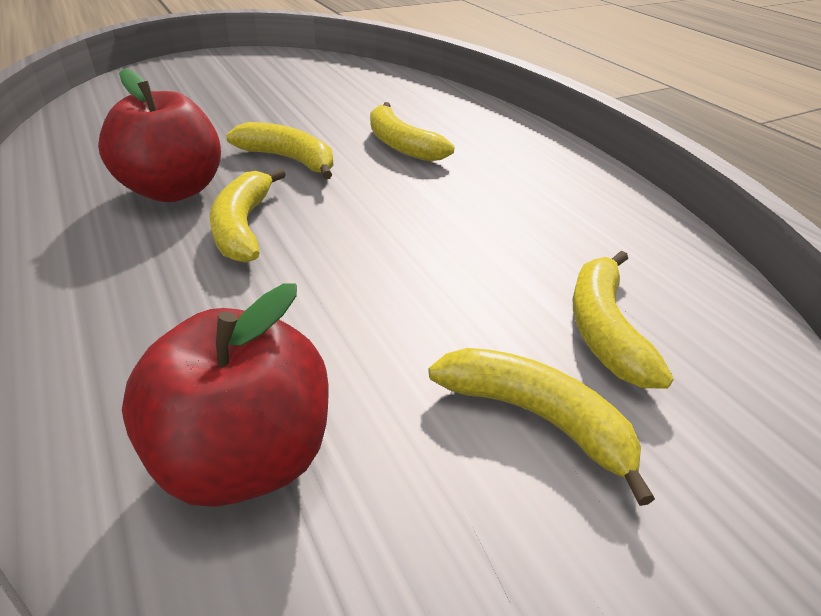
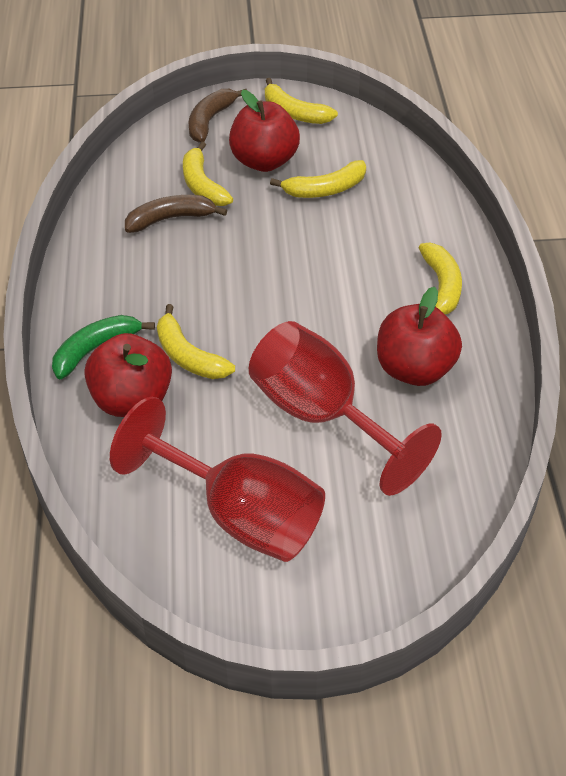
brown banana: none = 0 -> [125,195,227,233] [189,89,247,143] = 2
green banana: none = 0 -> [52,315,155,379] = 1
red apple: [98,69,221,202] [122,283,329,507] = 2 -> [84,333,172,417] [229,90,300,172] [377,287,462,386] = 3
red goblet: none = 0 -> [110,397,325,562] [249,321,442,496] = 2

